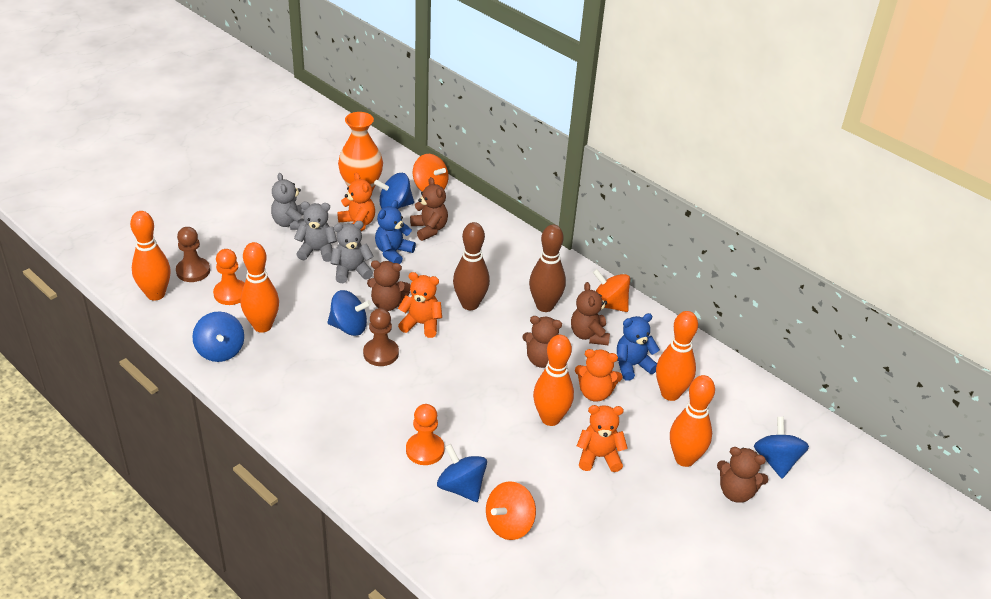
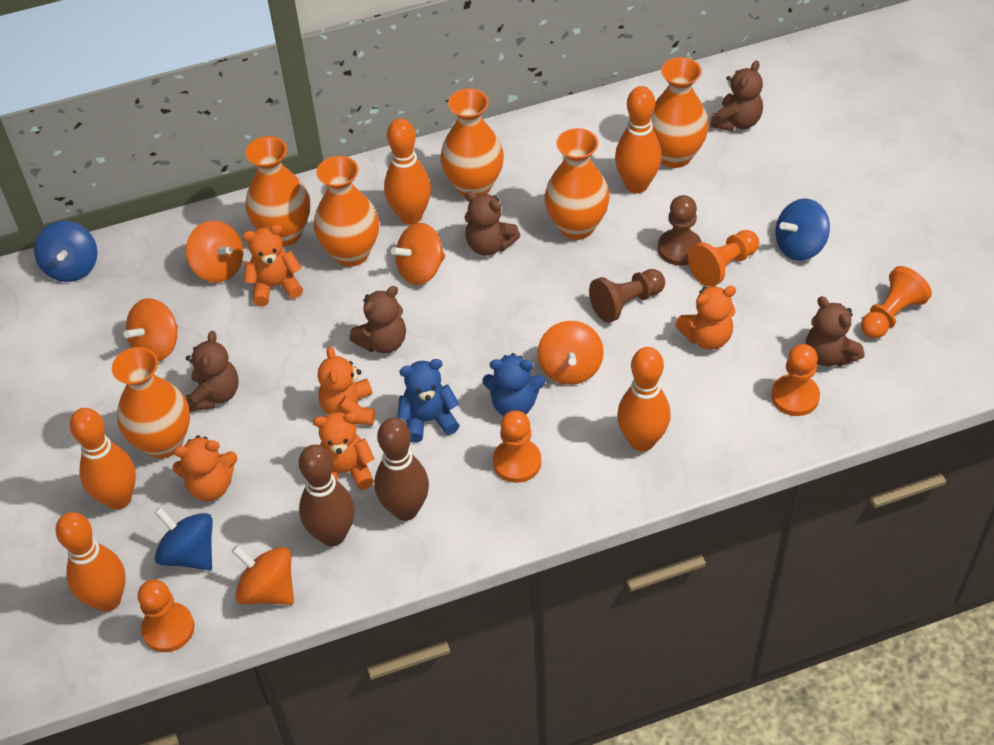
blue spinning top: [192,311,244,362] [327,290,371,336] [374,173,414,209] [437,444,487,502] [754,417,809,479] = 5 -> [34,221,98,282] [155,507,213,570] [776,198,830,261] = 3
grey teddy bear: [271,173,306,230] [294,202,337,262] [331,221,374,283] = 3 -> none = 0
orange pawn: [213,249,245,305] [406,404,444,465] = 2 -> [138,579,195,652] [493,410,541,483] [688,230,759,287] [771,344,820,416] [861,266,932,339] = 5
orange spinning top: [413,154,448,192] [486,481,536,540] [593,269,630,312] = 3 -> [124,298,178,362] [186,221,243,283] [232,545,294,605] [391,223,445,285] [538,321,604,385] = 5
orange teddy bear: [337,173,375,231] [398,272,442,338] [575,349,623,402] [577,405,628,472] = 4 -> [173,435,238,501] [242,224,303,306] [313,412,375,490] [318,346,375,425] [675,286,736,350] = 5
orange vase: [338,112,383,191] = 1 -> [112,347,190,458] [246,136,310,246] [314,156,379,267] [440,88,504,197] [545,128,610,240] [651,57,709,168] = 6

